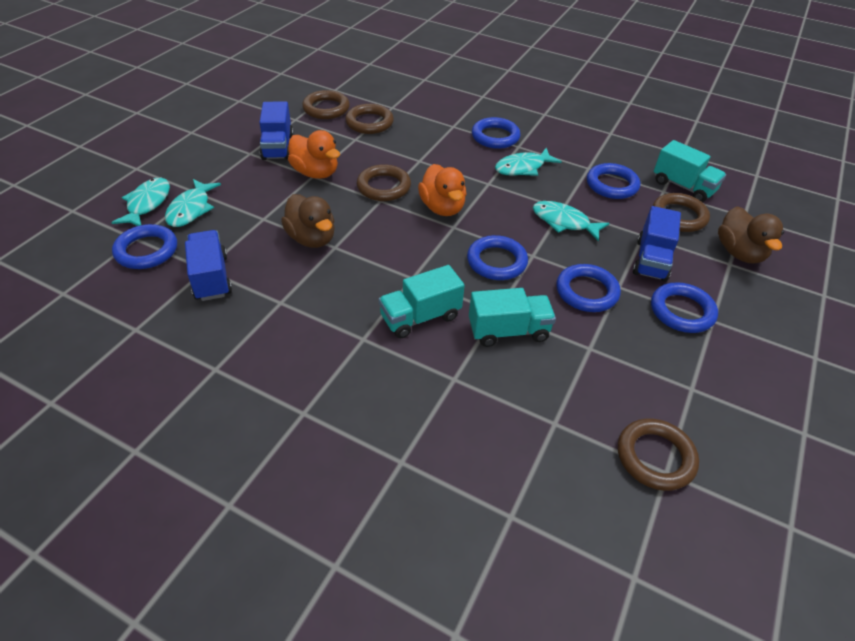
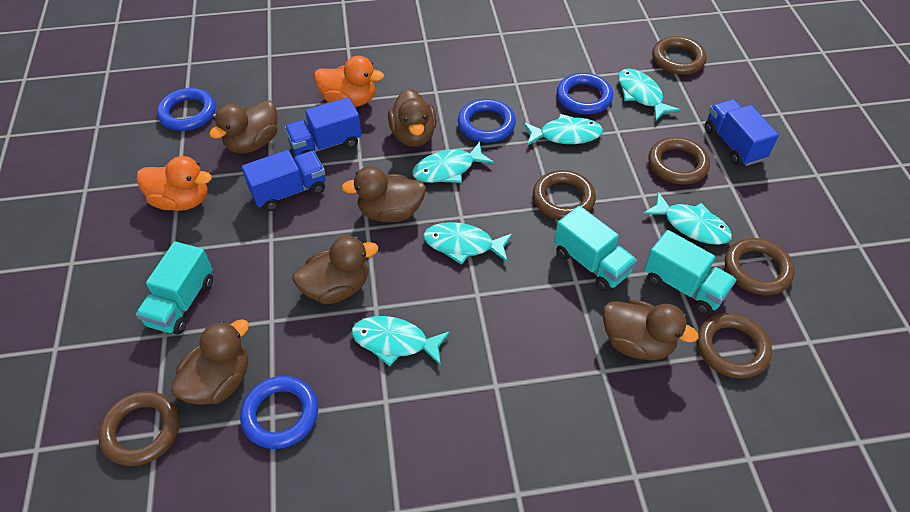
blue ring: [112,224,177,269] [467,235,528,280] [472,117,521,149] [556,264,621,312] [587,163,640,199] [651,282,718,333] = 6 -> [157,88,216,131] [240,376,318,449] [458,99,516,143] [557,73,613,114] = 4
brown duck: [281,194,335,248] [718,206,784,263] = 2 -> [171,319,249,405] [209,100,278,154] [292,236,378,304] [341,166,426,222] [388,88,437,147] [603,300,699,360] = 6
brown ring: [302,90,350,119] [345,104,394,134] [357,164,411,201] [618,418,699,491] [653,193,710,232] = 5 -> [98,391,180,466] [533,170,596,220] [648,137,710,184] [652,36,707,75] [697,313,772,379] [725,238,795,295] = 6
turquoise fish: [111,178,170,226] [165,179,221,227] [495,148,562,176] [533,201,610,242] = 4 -> [352,316,450,367] [412,142,494,183] [423,222,513,265] [523,114,603,146] [618,68,680,121] [643,192,732,245] = 6

